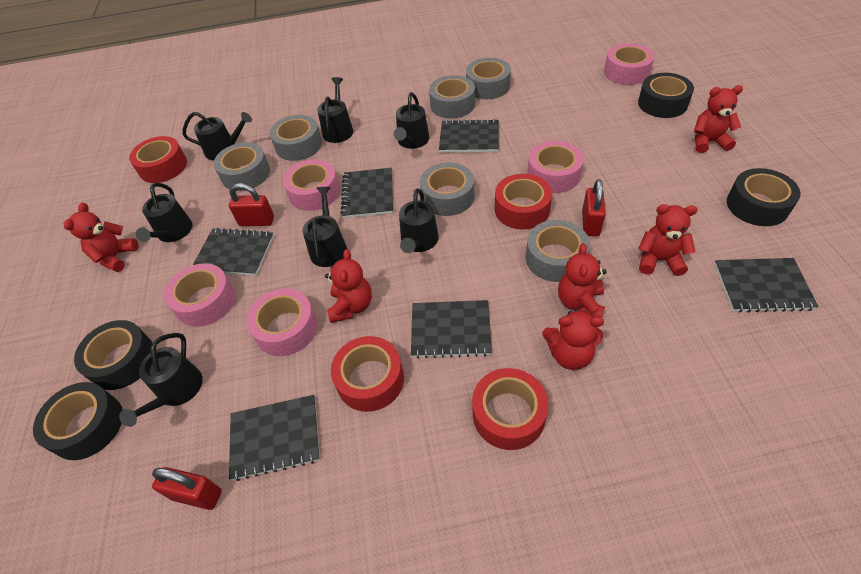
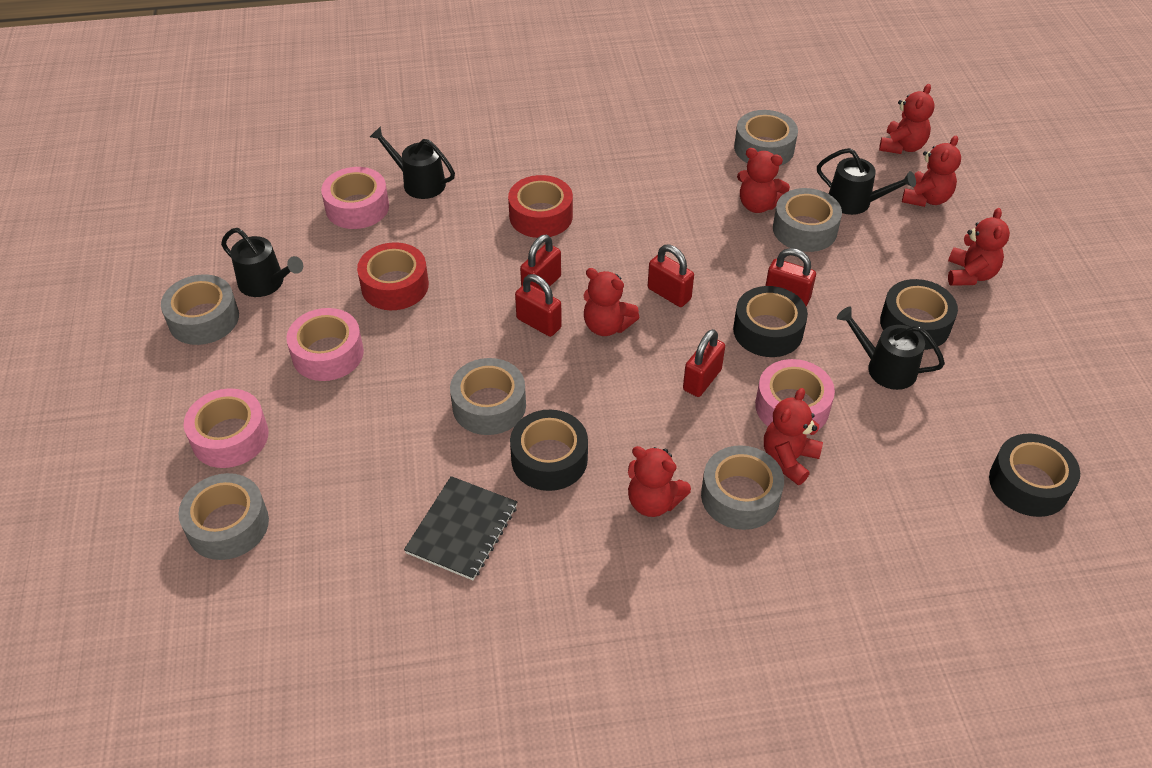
black notebook: [193,228,274,276] [229,395,320,481] [341,168,393,218] [411,300,492,359] [439,119,499,153] [714,258,819,313] = 6 -> [404,476,517,580] = 1
black watering can: [119,333,203,427] [136,183,193,242] [183,112,252,161] [302,187,347,267] [317,77,353,143] [394,92,429,149] [399,189,439,253] = 7 -> [221,228,303,297] [370,126,455,199] [817,148,916,215] [837,307,945,390] = 4
pink tape: [164,263,235,327] [246,288,318,356] [283,159,340,211] [527,141,584,193] [604,43,654,85] = 5 -> [184,388,268,468] [286,308,364,381] [321,167,389,229] [755,359,835,435] = 4
red padlock: [152,467,222,510] [229,183,274,226] [582,179,606,236] = 3 -> [515,274,562,337] [520,235,561,291] [648,245,694,307] [683,329,725,397] [765,248,816,306] = 5
red tape: [129,136,187,183] [331,336,404,412] [472,368,549,450] [495,174,552,230] = 4 -> [357,242,429,310] [508,175,573,238] = 2
red teddy bear: [64,203,139,272] [325,249,372,323] [542,309,604,370] [558,243,607,318] [638,204,698,276] [694,85,743,153] = 6 -> [583,268,639,336] [628,446,691,517] [737,148,790,213] [764,388,823,485] [879,84,935,154] [902,136,961,207] [948,208,1010,286] = 7

